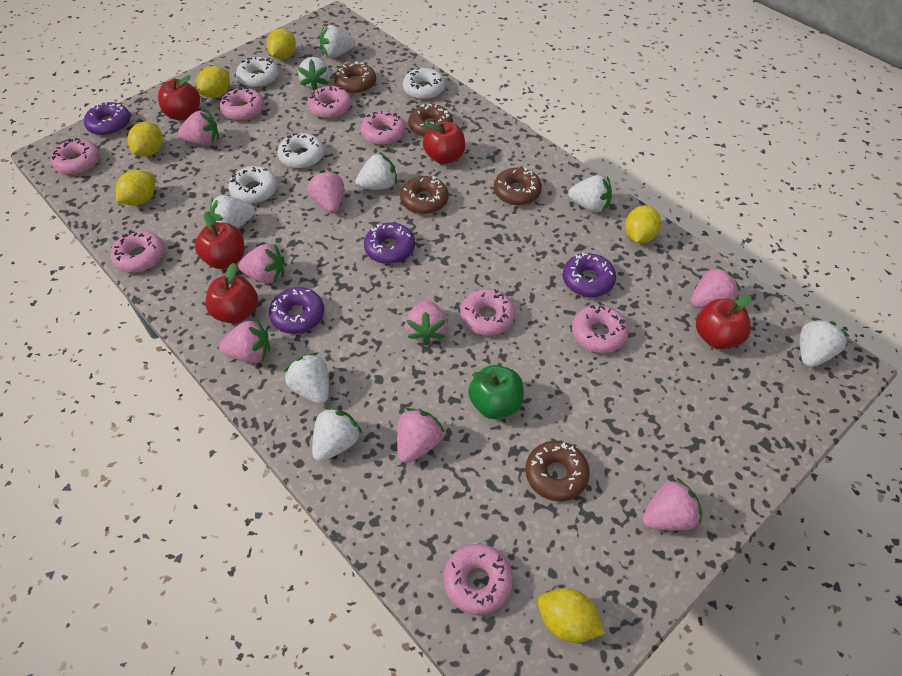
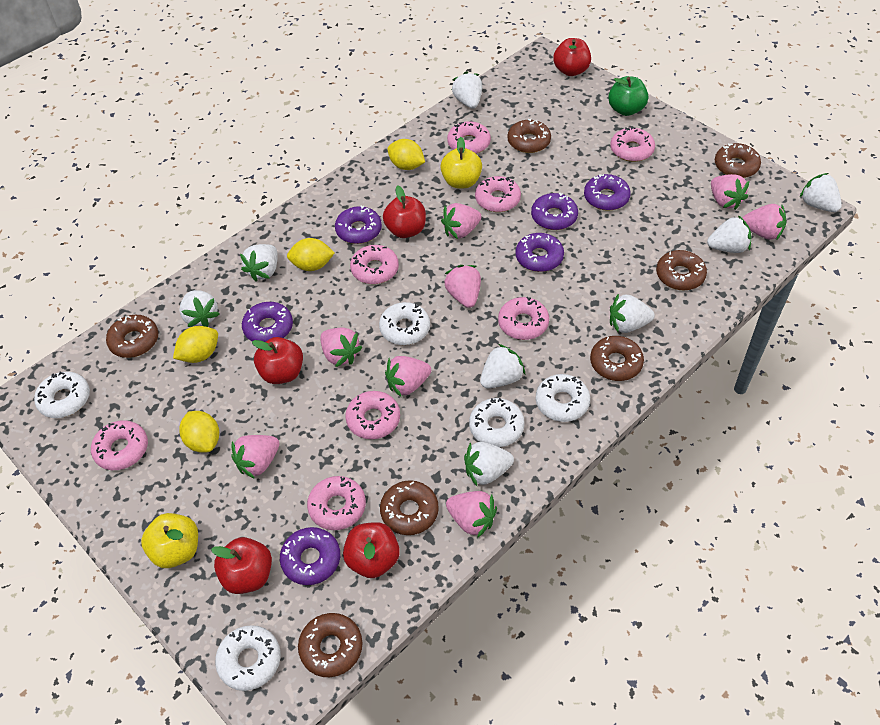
brown donut: [334,61,376,94] [400,176,448,214] [408,104,453,137] [494,168,542,206] [526,441,590,501] = 5 -> [106,315,158,358] [298,613,362,677] [380,480,439,535] [508,118,551,153] [590,336,644,381] [656,250,707,291] [715,143,761,178] = 7
purple donut: [84,102,131,136] [269,287,324,334] [364,222,415,264] [563,253,616,297] = 4 -> [242,302,293,342] [280,527,340,585] [335,206,382,244] [516,233,564,272] [531,193,578,230] [584,174,631,211] = 6
white donut: [229,166,277,204] [236,57,279,88] [278,133,324,169] [403,67,445,100] = 4 -> [34,371,90,418] [215,625,281,691] [379,302,430,345] [469,398,525,447] [536,374,590,422] = 5
yellow apple: none = 0 -> [141,513,198,568] [440,137,482,189] = 2
yellow lemon: [116,170,155,206] [127,122,162,156] [196,66,230,98] [267,28,296,60] [538,588,605,643] [625,205,661,243] = 6 -> [173,326,218,363] [179,411,219,453] [287,238,335,271] [388,139,425,170] = 4

